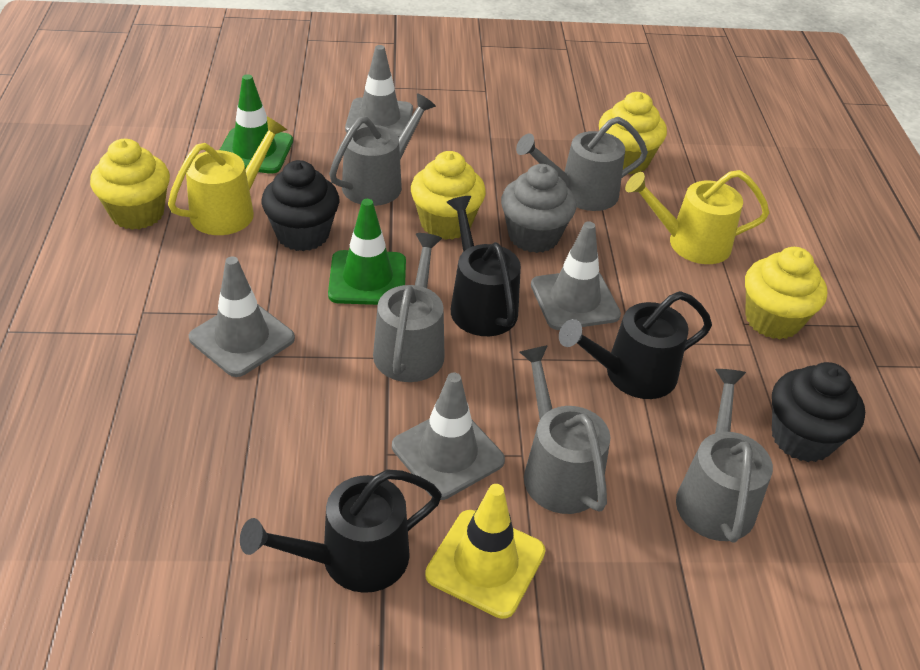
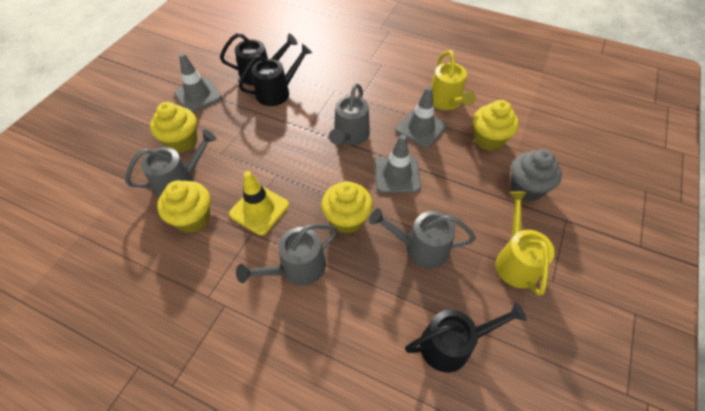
black cupcake: [262,160,340,251] [772,362,865,462] = 2 -> none = 0
green traffic cone: [220,74,293,174] [328,199,406,305] = 2 -> none = 0
grey traffic cone: [189,256,295,377] [345,45,413,138] [392,372,505,500] [531,221,621,330] = 4 -> [174,53,222,112] [375,134,421,193] [396,86,447,148] = 3
grey watering can: [329,93,436,206] [373,233,445,382] [516,117,648,211] [519,345,611,514] [676,369,773,543] = 5 -> [125,130,217,197] [236,224,337,285] [329,83,370,145] [369,208,476,268] = 4

